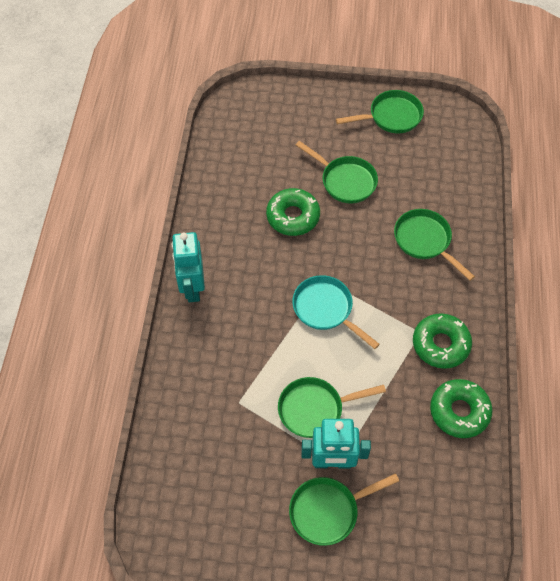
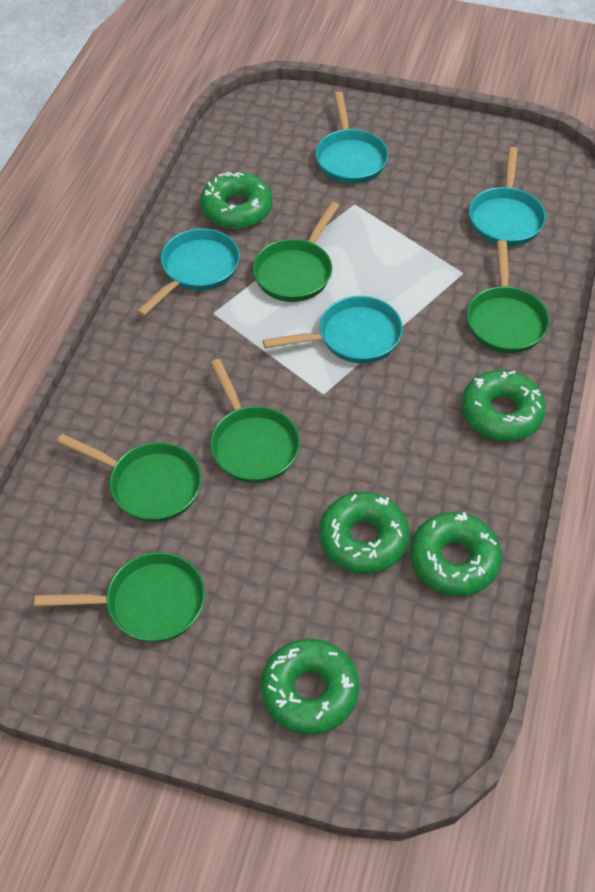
green donut: [266,188,320,236] [413,313,472,369] [430,379,493,438] = 3 -> [200,172,272,229] [261,639,359,735] [319,491,410,574] [410,512,502,596] [461,370,546,442] = 5
turquoise pan: [292,275,380,349] = 1 -> [137,228,240,316] [263,296,403,363] [315,92,389,184] [469,147,546,246] = 4
turquoise robot: [172,232,205,302] [301,419,371,469] = 2 -> none = 0

